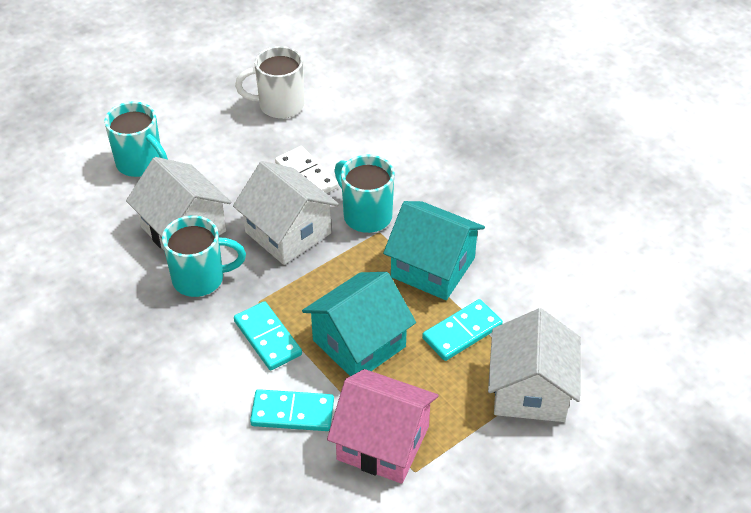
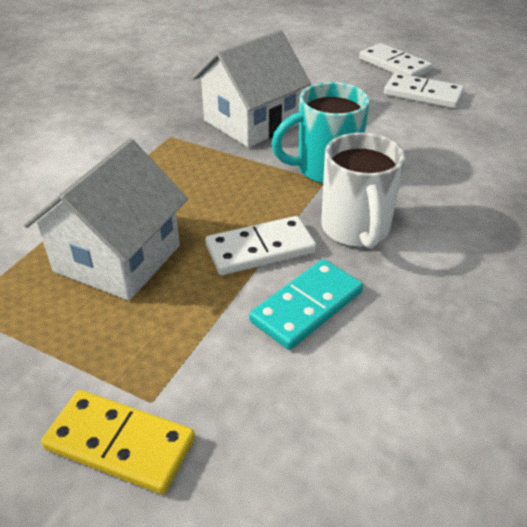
pink house: [327,369,438,484] = 1 -> none = 0
turquoise domino: [234,301,302,370] [250,389,334,431] [422,299,503,361] = 3 -> [249,259,363,350] = 1
turquoise house: [302,272,416,376] [383,201,485,300] = 2 -> none = 0
turquoise mug: [104,101,168,177] [162,215,246,297] [334,154,395,233] = 3 -> [271,82,370,183] = 1
white domino: [275,146,338,194] = 1 -> [205,216,317,275] [359,43,432,77] [384,73,464,109] = 3
white house: [126,157,231,250] [233,161,339,265] [488,308,581,422] = 3 -> [23,138,188,301] [192,30,311,148] = 2
yellow domino: none = 0 -> [41,390,195,494] = 1

